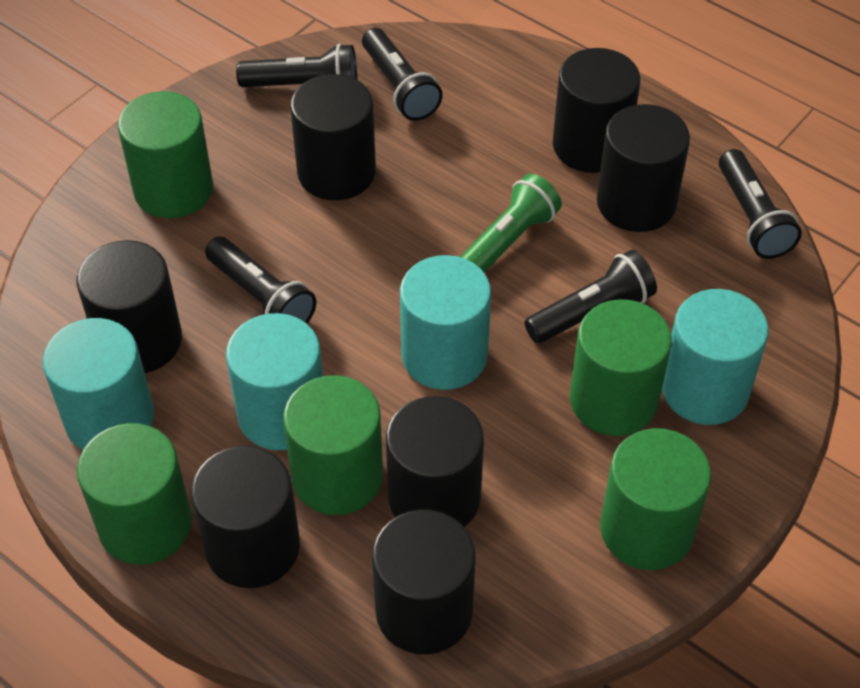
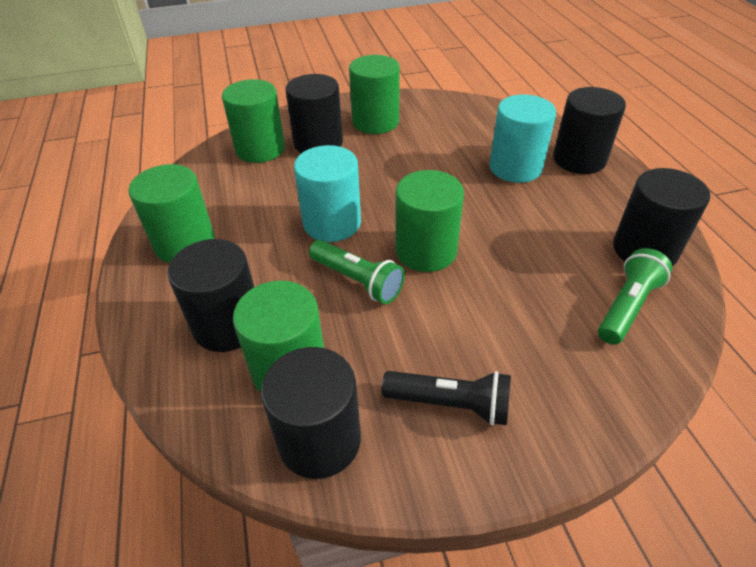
black cylinder: [76,240,182,373] [191,446,300,588] [290,74,376,200] [372,510,476,654] [386,396,484,527] [553,48,640,173] [597,104,690,232] = 7 -> [168,239,254,352] [261,347,361,479] [285,74,343,153] [553,87,626,174] [613,168,710,267] = 5
black flashlight: [205,236,316,323] [236,44,357,87] [362,28,443,121] [525,250,657,343] [719,149,802,259] = 5 -> [381,371,511,426] = 1
green flashlight: [460,173,562,273] = 1 -> [309,240,405,304] [598,248,672,345] = 2
turquoise cylinder: [42,318,154,450] [226,313,323,450] [400,255,491,390] [662,289,769,425] = 4 -> [294,145,361,242] [489,94,556,183] = 2

